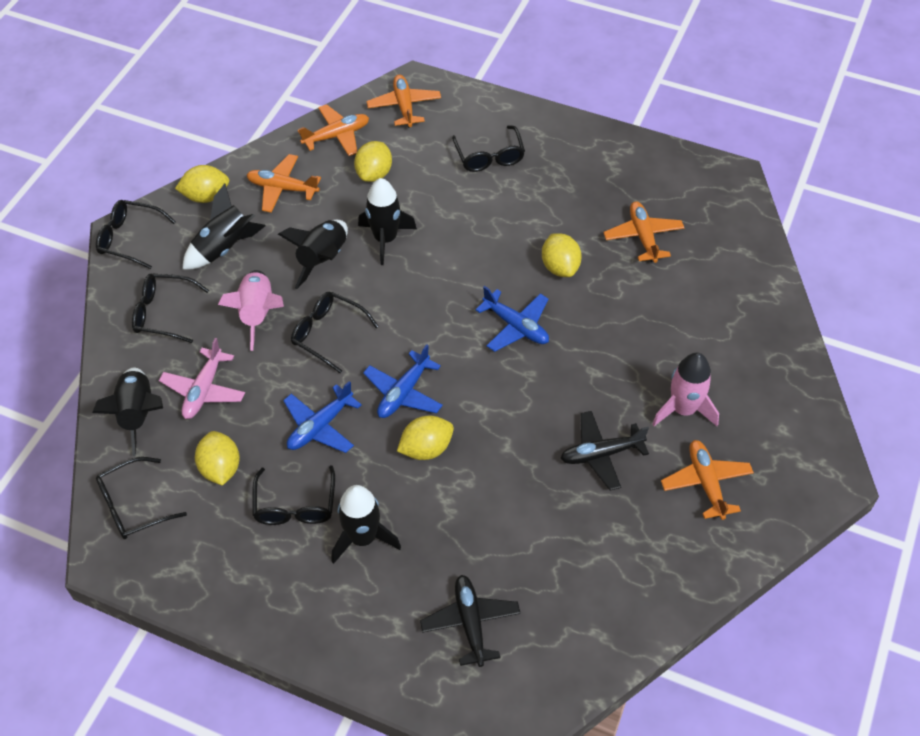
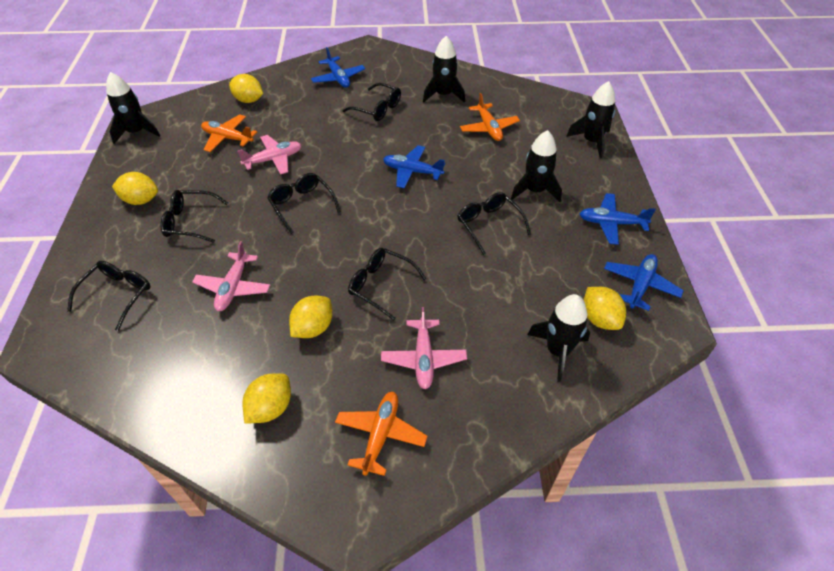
black plane: [420,575,521,667] [560,411,649,491] = 2 -> none = 0
blue plane: [283,381,362,453] [363,345,443,418] [475,286,549,352] = 3 -> [311,47,365,88] [383,145,445,188] [579,193,656,245] [604,254,684,311] = 4
orange plane: [247,154,321,213] [298,104,369,156] [366,75,441,128] [603,201,684,263] [661,440,754,520] = 5 -> [201,114,257,152] [335,392,428,476] [460,93,520,141] = 3
pink plane: [159,338,245,419] = 1 -> [192,241,270,311] [237,135,302,175] [381,307,467,389] = 3
pink rocket: [218,270,284,351] [652,353,719,426] = 2 -> none = 0

